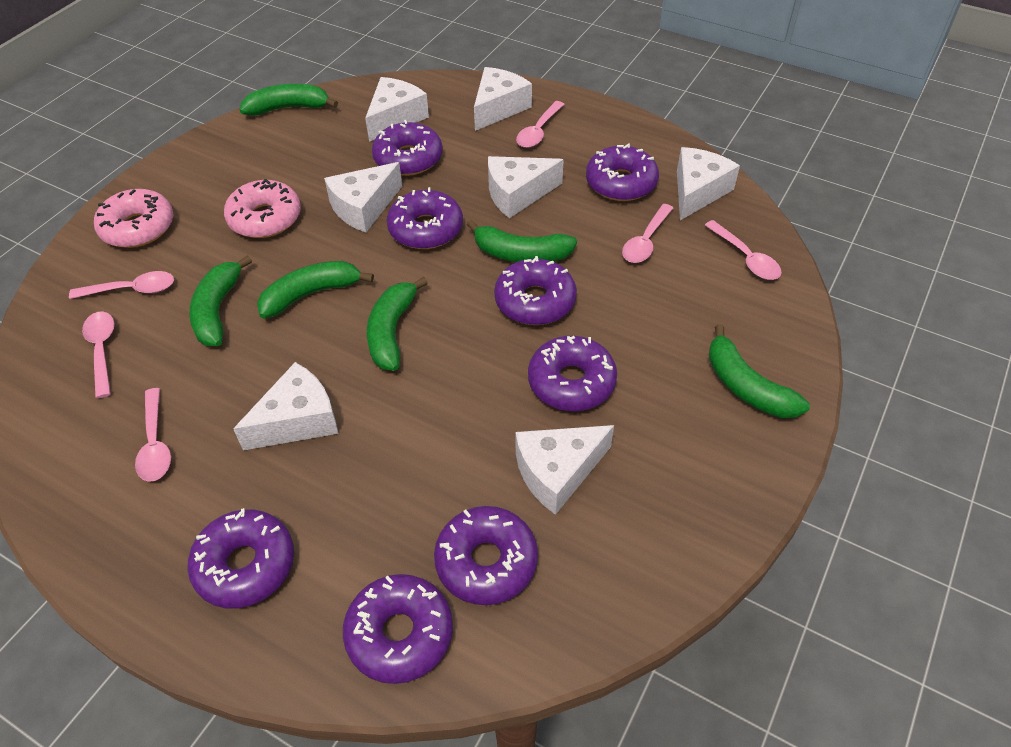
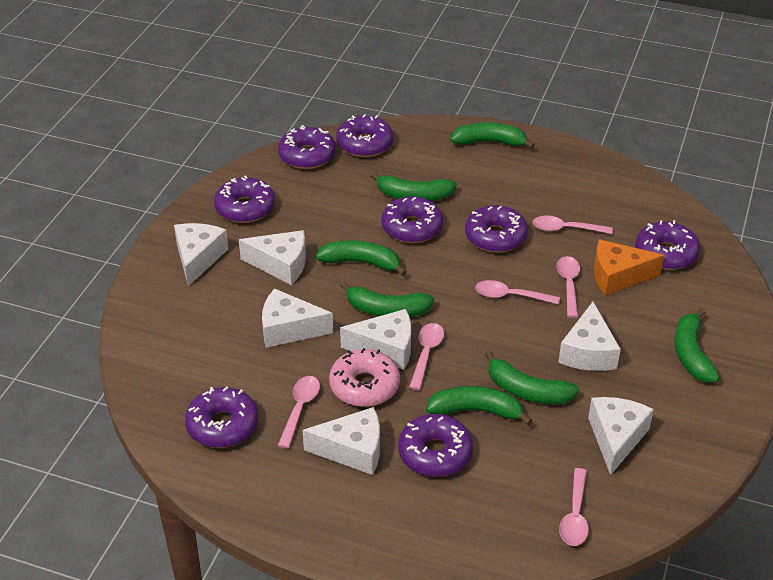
green banana: [189,255,252,346] [240,84,338,116] [257,261,374,318] [367,277,428,371] [467,220,577,262] [709,324,810,418] = 6 -> [316,240,407,276] [340,281,434,317] [370,172,457,201] [426,386,533,426] [450,123,535,149] [485,351,579,404] [675,308,719,383] = 7
orange cheese: none = 0 -> [594,239,664,296] = 1
pink donut: [94,189,174,248] [224,179,301,238] = 2 -> [329,348,400,407] = 1

